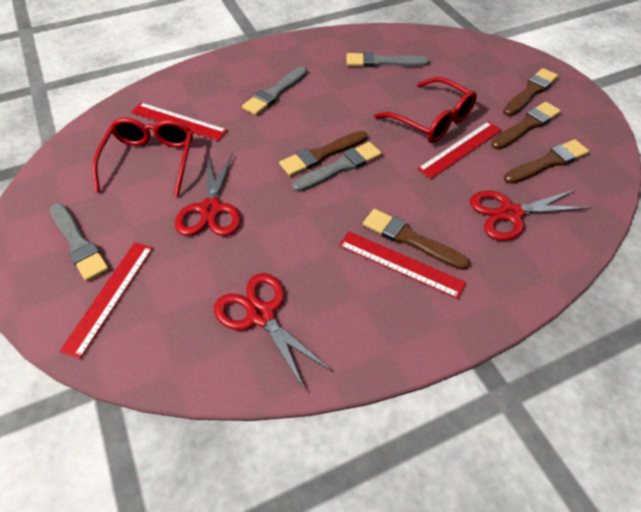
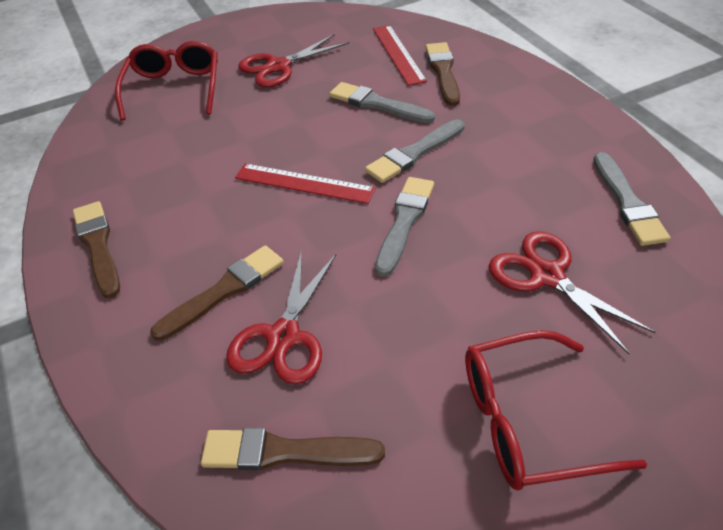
brown brush: [279,131,367,176] [363,209,470,270] [491,102,561,150] [503,68,558,116] [504,139,589,184] = 5 -> [73,201,120,299] [150,245,284,341] [201,428,385,470] [426,42,460,106] = 4
red ruler: [59,242,153,359] [131,103,228,141] [339,231,466,299] [417,121,502,179] = 4 -> [235,164,376,204] [373,25,427,86] = 2

